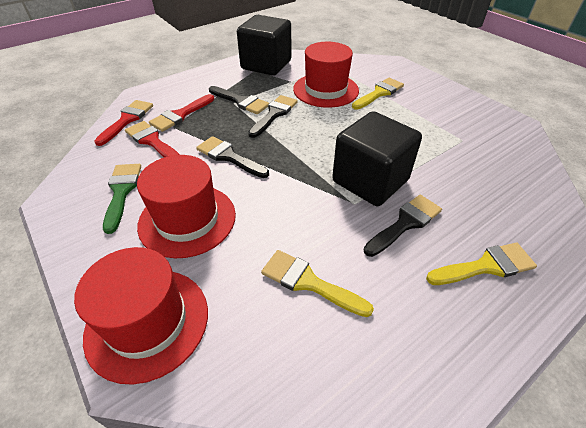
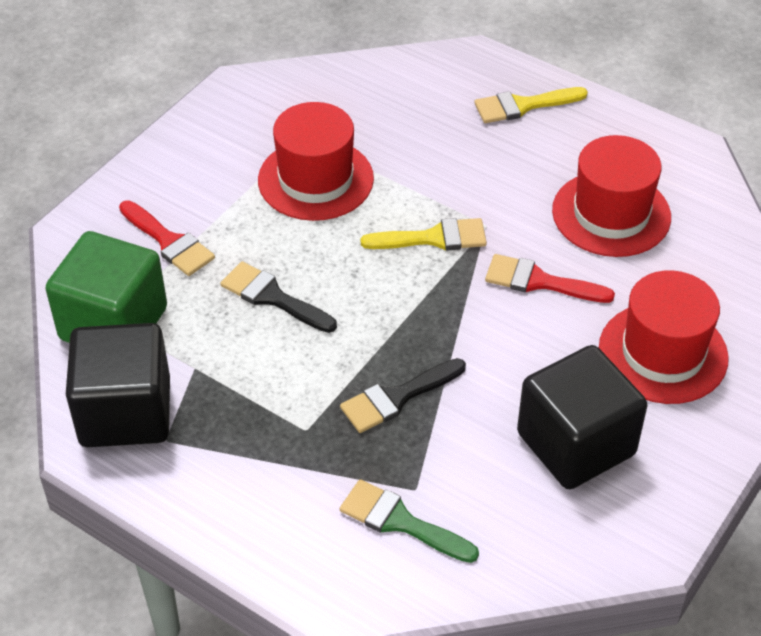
black brush: [196,136,269,178] [209,86,269,114] [248,95,298,138] [364,195,442,257] = 4 -> [220,261,337,333] [340,358,466,433] = 2
green cube: none = 0 -> [45,231,167,343] = 1
red brush: [95,100,153,146] [125,121,180,157] [149,94,214,132] = 3 -> [119,200,215,276] [485,254,615,303] = 2
yellow brush: [261,250,374,317] [352,78,404,110] [426,243,537,285] = 3 -> [360,218,487,250] [474,87,588,123] = 2

